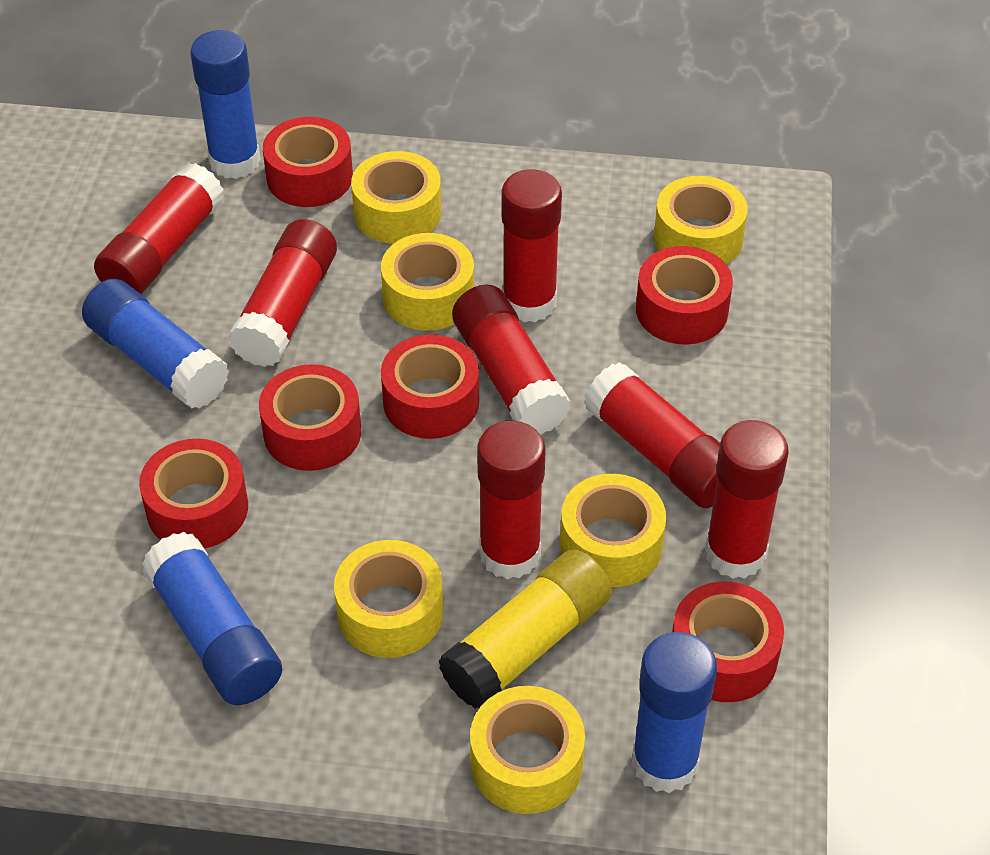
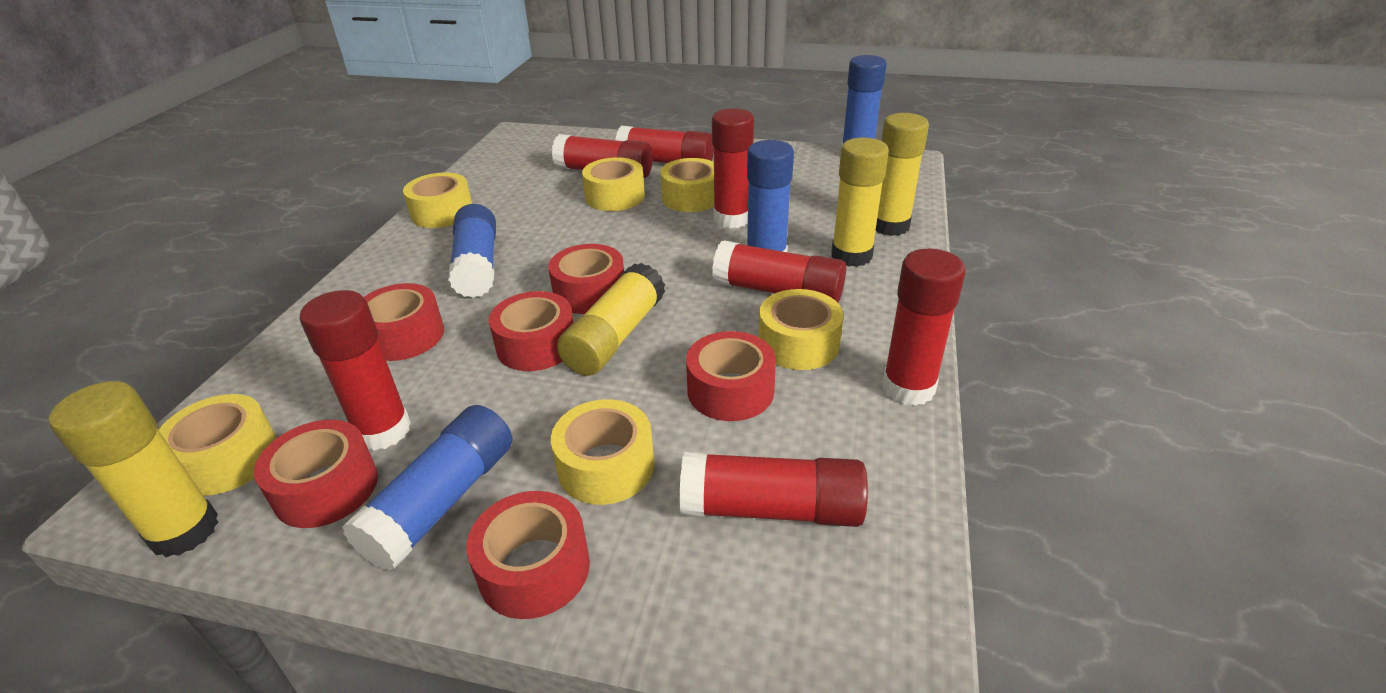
yellow glue stick: [438,549,612,709] = 1 -> [49,381,219,557] [557,263,665,376] [831,137,889,267] [876,113,929,236] = 4

